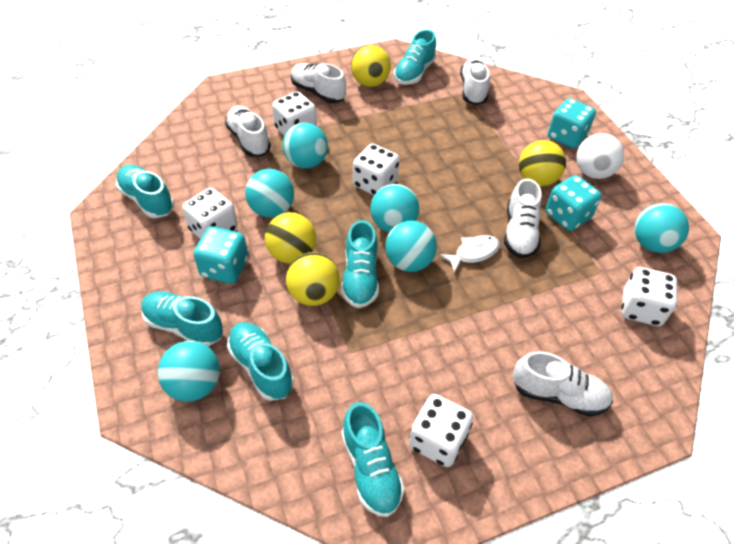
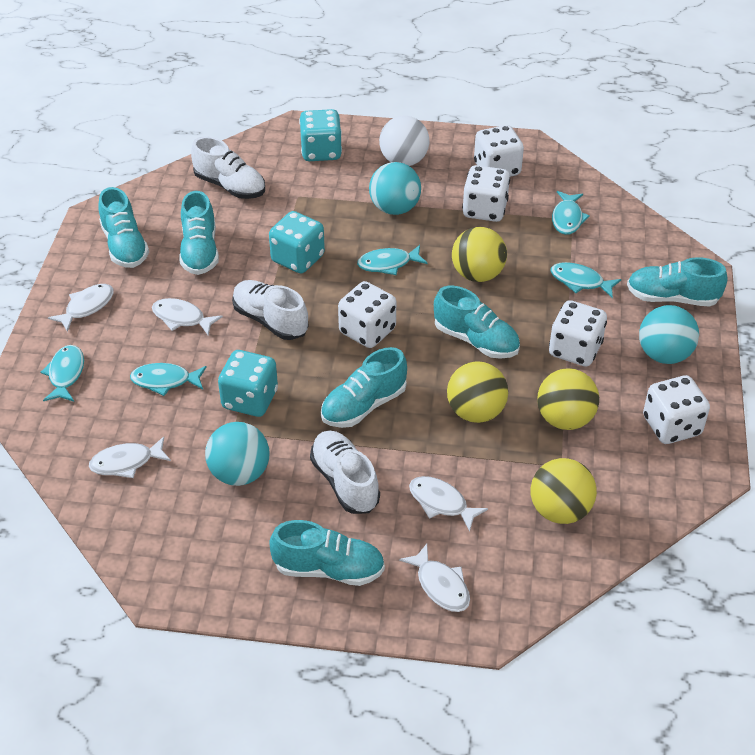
turquoise ball: [158,341,220,402] [245,169,294,218] [283,123,328,169] [370,184,419,232] [385,221,437,272] [634,203,689,253] = 6 -> [205,422,269,486] [369,162,421,215] [639,305,699,364] = 3
turquoise fish: none = 0 -> [40,345,84,401] [130,363,206,396] [357,245,427,275] [550,262,621,298] [552,191,590,235] = 5
white fish: [440,235,500,273] = 1 -> [48,284,114,332] [89,437,171,478] [152,298,223,335] [399,544,470,612] [409,476,488,531] = 5
white shoe: [225,105,271,156] [291,63,346,103] [460,57,490,105] [504,178,542,258] [513,351,613,416] = 5 -> [191,137,265,199] [232,280,308,340] [310,431,380,514] = 3

